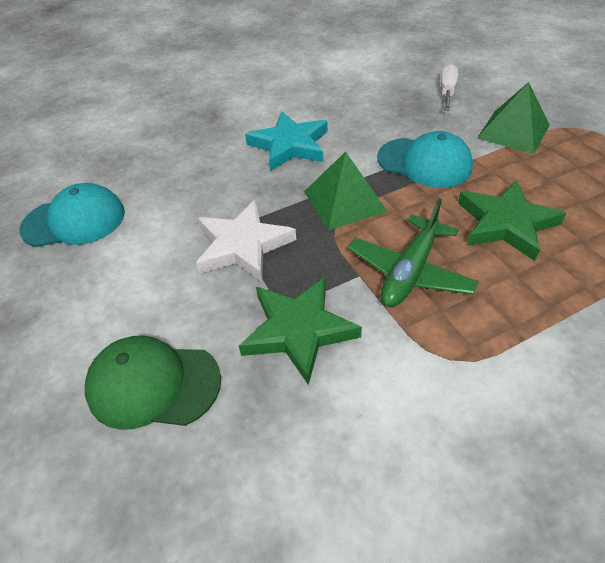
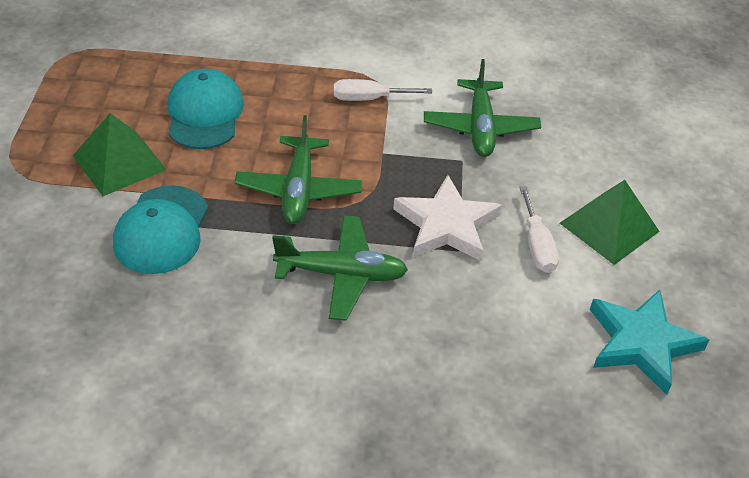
green cap: [85,335,221,430] = 1 -> none = 0
green plane: [348,199,479,307] = 1 -> [234,115,362,224] [272,215,408,321] [424,59,541,157] = 3
green star: [239,277,362,385] [458,180,566,261] = 2 -> none = 0
white screwdriver: [441,64,458,111] = 1 -> [334,79,432,101] [520,186,559,273] = 2

